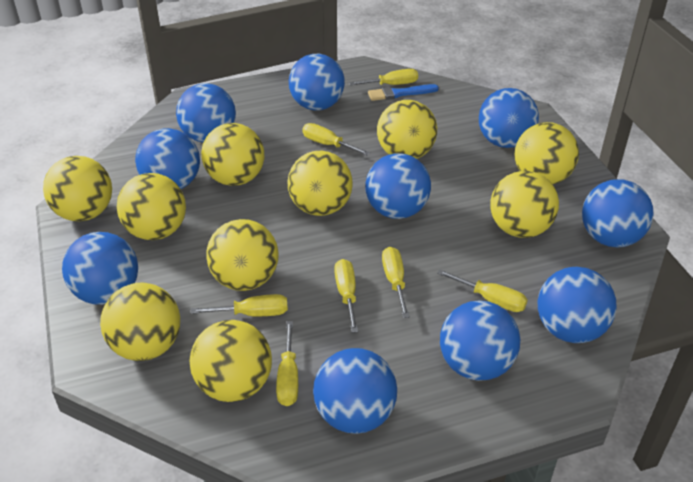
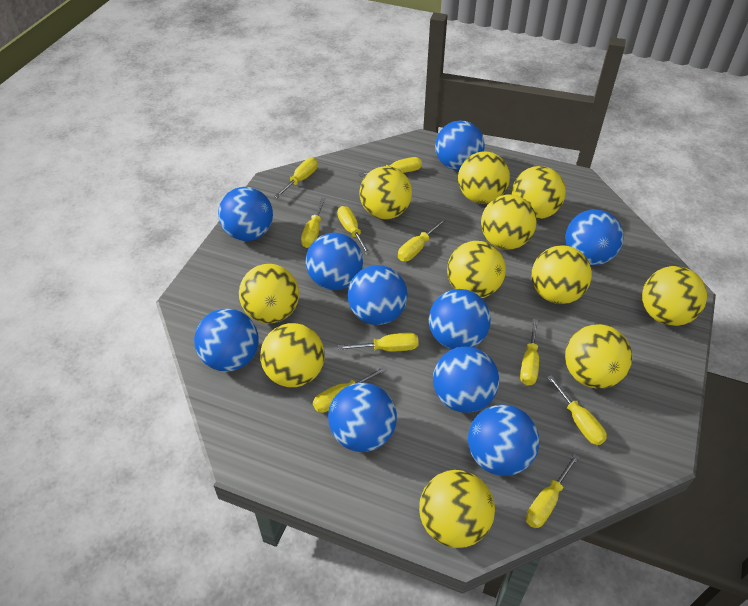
blue brush: [368,84,439,101] = 1 -> none = 0
yellow ball: [43,156,112,221] [100,283,180,361] [117,173,186,240] [190,320,272,402] [201,123,264,186] [206,219,279,291] [287,151,353,216] [377,100,437,159] [490,171,559,238] [515,122,579,184] = 10 -> [239,264,299,323] [260,323,325,387] [359,166,412,219] [419,470,495,548] [447,241,506,298] [458,152,510,204] [481,195,537,249] [512,166,566,219] [532,245,592,304] [565,324,632,389] [642,266,707,326] = 11
yellow screwdriver: [190,294,288,316] [276,321,298,406] [302,123,370,156] [334,259,358,333] [349,69,418,86] [382,247,410,318] [437,269,528,312] = 7 -> [274,158,318,198] [301,198,326,248] [313,366,387,413] [337,206,371,255] [338,333,419,351] [359,157,422,177] [398,219,446,261] [520,319,539,386] [526,454,579,528] [547,375,607,445] = 10

